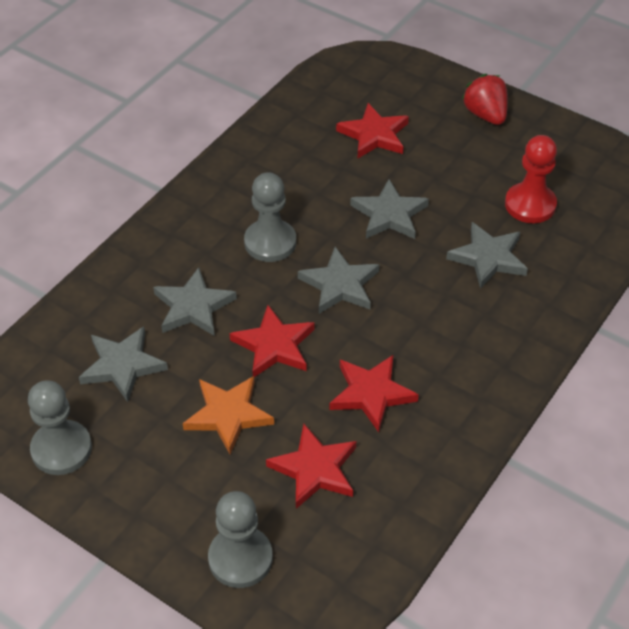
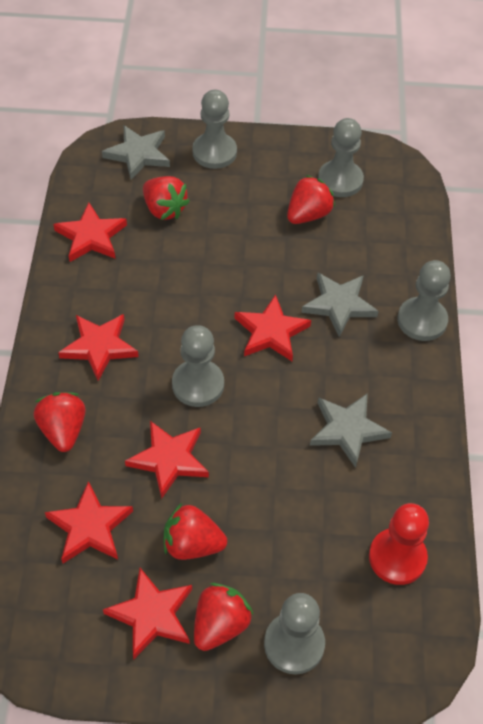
grey pawn: [28,380,92,475] [208,491,273,588] [244,172,296,262] = 3 -> [172,325,224,407] [192,90,237,169] [264,593,325,675] [318,118,364,197] [397,260,451,341] = 5
grey star: [79,326,168,402] [153,267,237,336] [298,247,379,314] [350,179,429,239] [446,222,528,289] = 5 -> [102,125,170,180] [301,273,379,337] [310,393,392,468] = 3
orange star: [183,376,274,454] = 1 -> none = 0
red star: [230,305,315,377] [266,424,356,509] [329,355,419,432] [336,103,409,158] = 4 -> [45,481,133,563] [53,203,127,262] [58,314,139,381] [103,568,192,659] [125,421,209,499] [235,294,311,361] = 6
red strawberry: [462,74,508,125] = 1 -> [34,392,86,452] [143,176,190,220] [164,503,227,560] [194,583,253,651] [287,175,335,224] = 5

